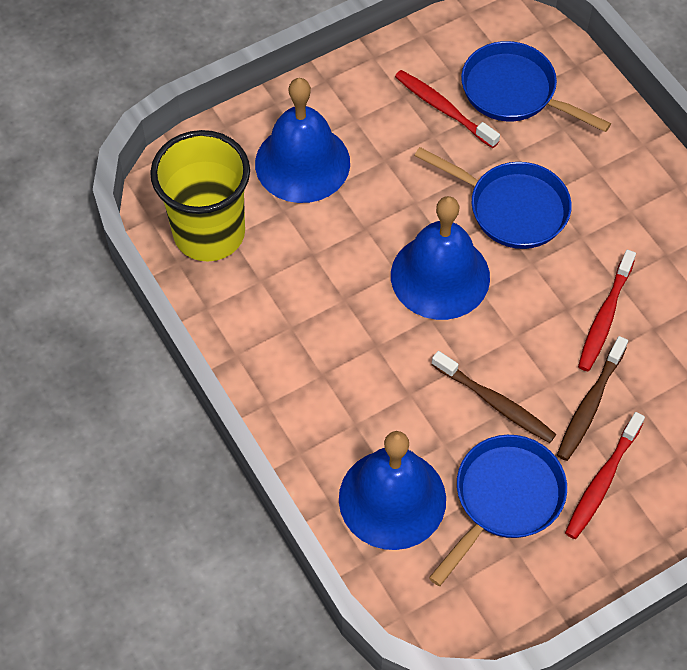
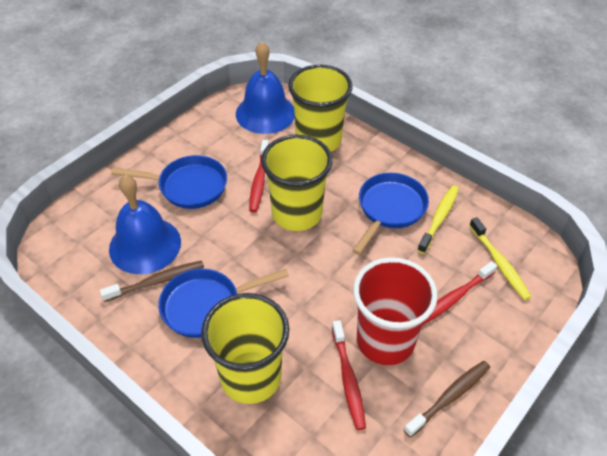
blue bell: [255,78,350,203] [339,431,446,550] [391,196,490,320] = 3 -> [109,175,181,274] [236,41,295,134] = 2
red cup: none = 0 -> [353,257,438,365] = 1
yellow cup: [150,130,250,262] = 1 -> [201,293,289,404] [261,135,333,231] [288,65,353,152] = 3
yellow toothbrush: none = 0 -> [417,185,459,254] [469,217,531,300] = 2

